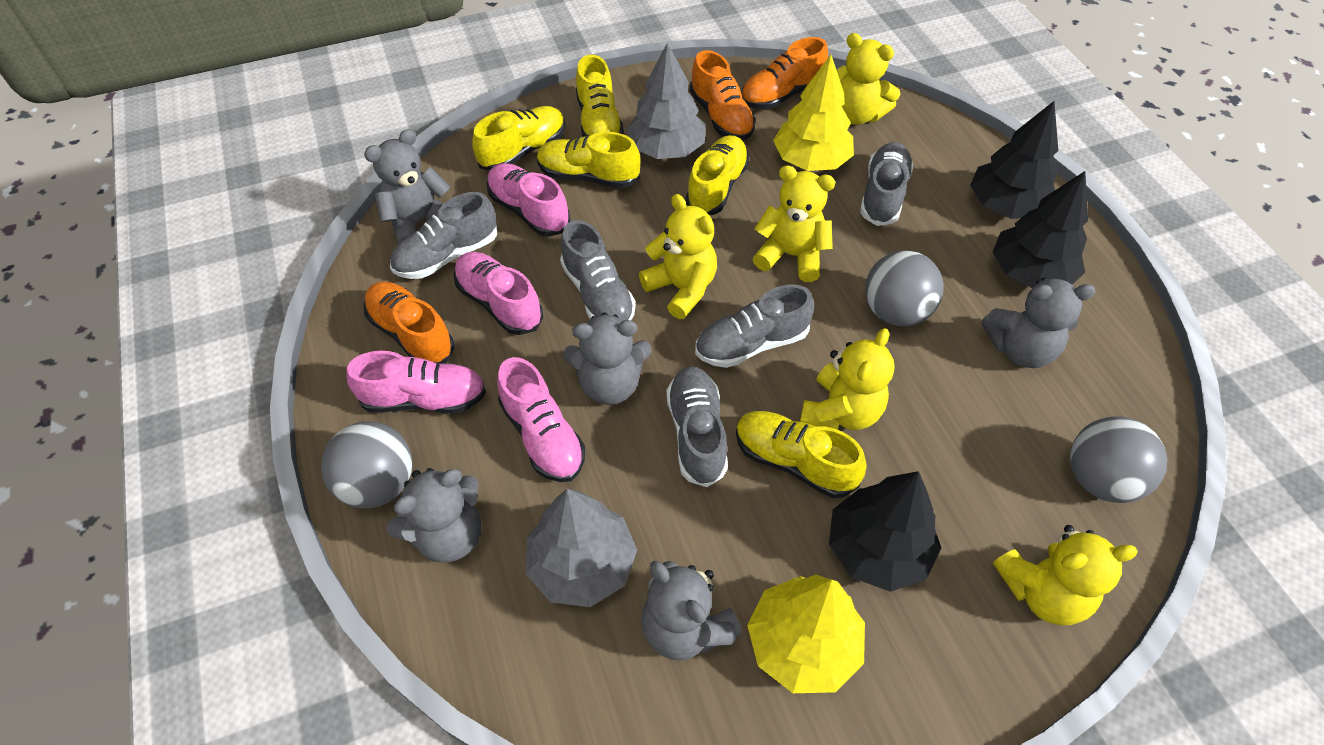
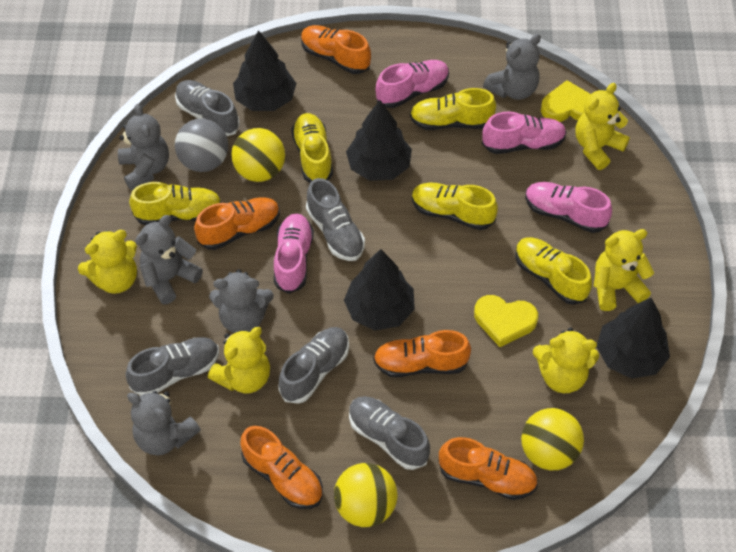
black tree: [829,471,941,592] [970,101,1058,219] [993,171,1088,288] = 3 -> [233,30,296,111] [344,249,415,331] [346,100,412,181] [597,298,670,379] = 4
grey ball: [321,421,412,508] [865,250,944,326] [1070,416,1167,503] = 3 -> [175,118,228,172] = 1
grey tree: [526,489,637,607] [626,43,706,159] = 2 -> none = 0
orange shoe: [364,282,454,364] [690,50,756,141] [741,37,828,109] = 3 -> [194,197,280,250] [240,426,323,509] [301,25,371,74] [373,330,471,377] [438,437,538,500] = 5
yellow ball: none = 0 -> [231,128,285,182] [334,463,397,527] [521,408,584,470] = 3
yellow heart: none = 0 -> [474,295,538,347] [541,80,590,122] = 2
yellow tree: [747,574,865,693] [773,55,854,171] = 2 -> none = 0

